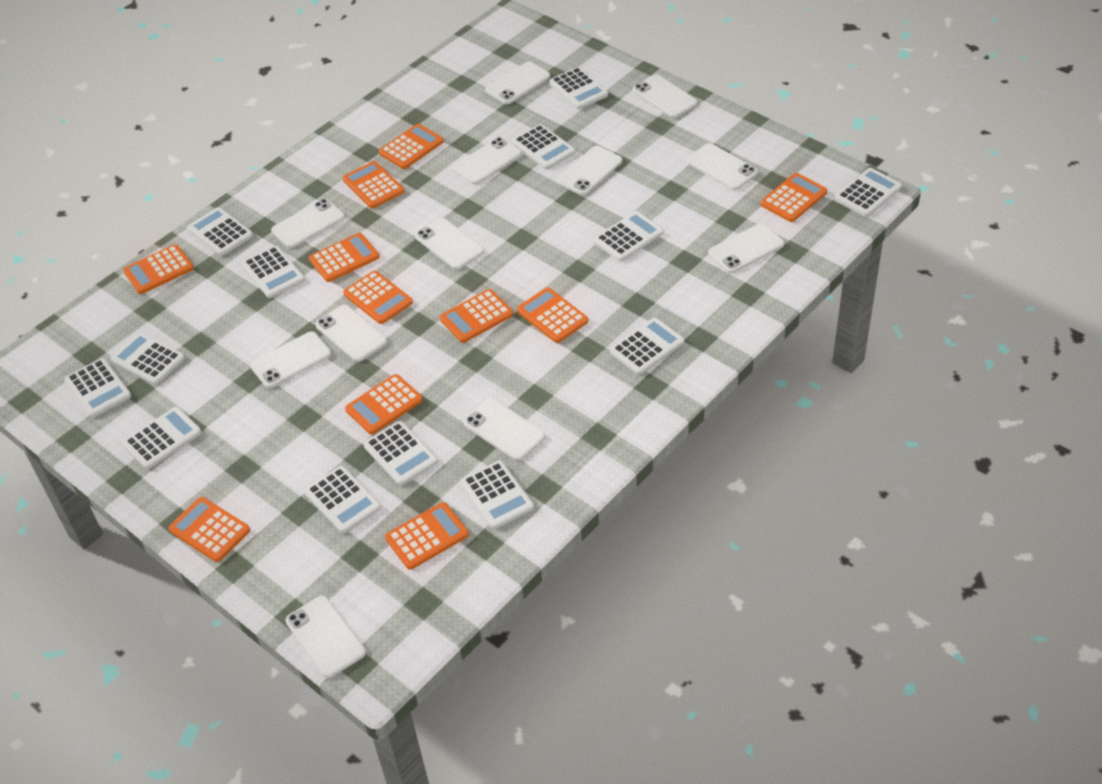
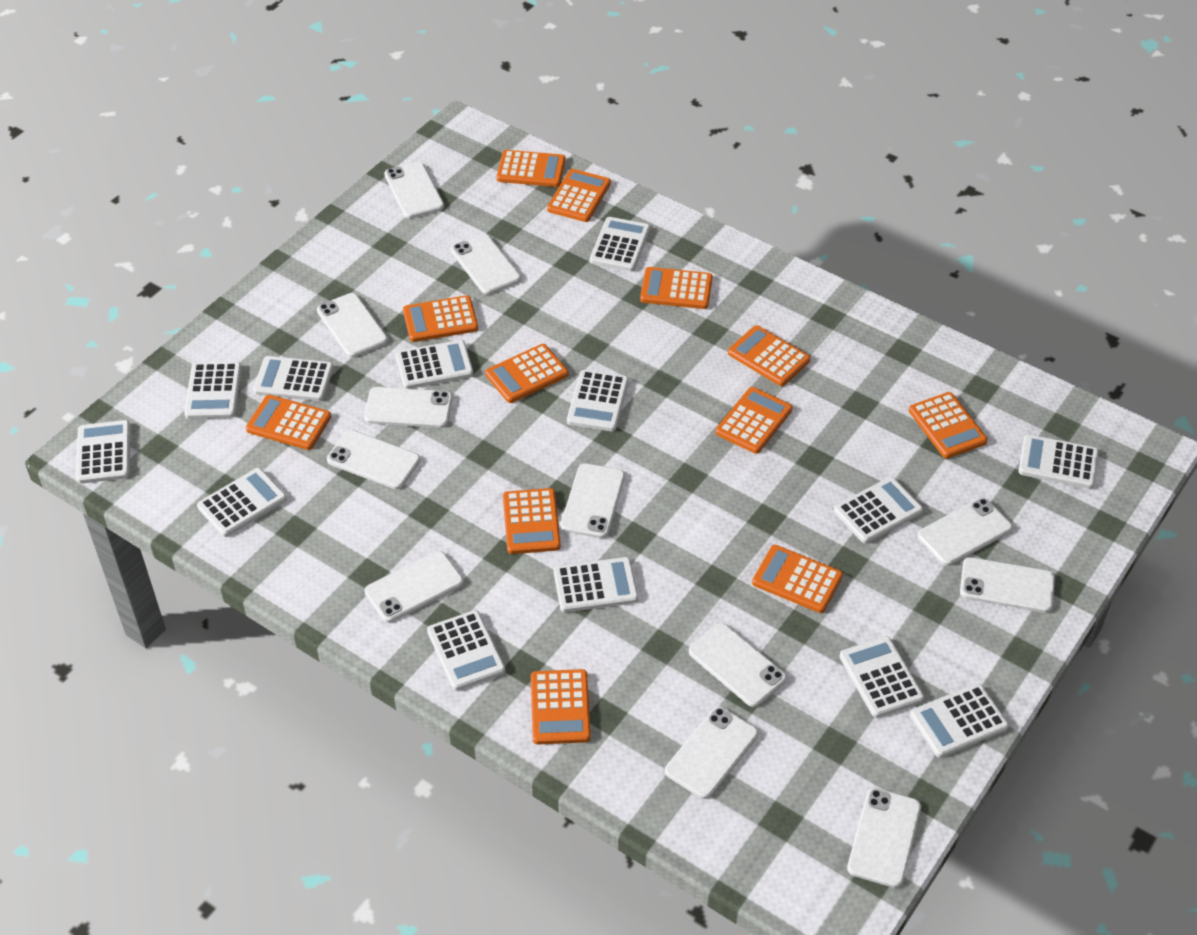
orange calculator: [123,244,194,294] [168,497,250,562] [309,233,380,282] [342,161,404,208] [343,271,413,324] [345,374,423,435] [379,124,444,169] [385,502,469,570] [440,289,513,343] [517,288,588,343] [760,173,827,222] = 11 -> [246,395,331,450] [403,295,478,342] [485,344,568,403] [497,150,565,187] [503,488,561,554] [531,669,591,745] [547,169,611,222] [640,267,713,309] [715,387,793,454] [728,325,810,386] [752,545,843,613] [909,392,988,458] = 12

